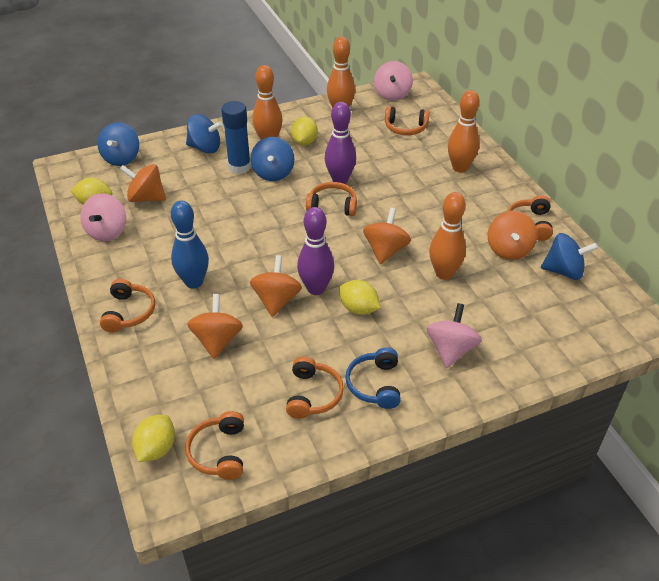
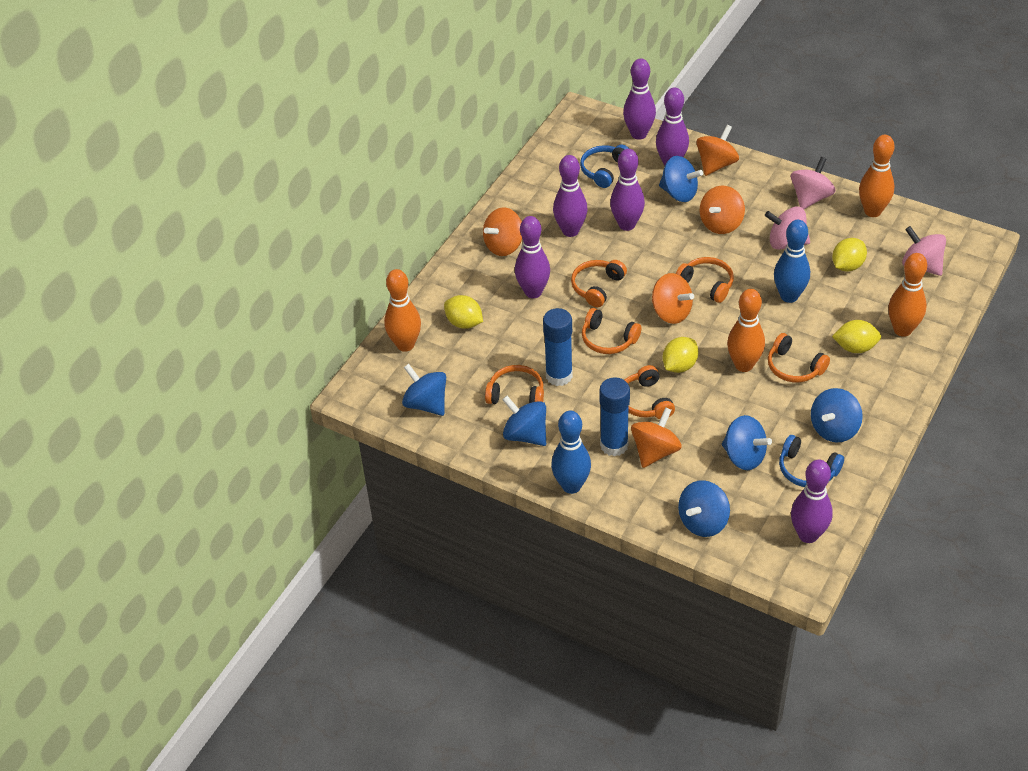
blue bowling pin: [171,201,209,289] = 1 -> [551,411,591,494] [774,220,810,303] = 2
blue glue stick: [221,101,251,174] = 1 -> [543,308,573,386] [599,377,630,456] = 2
blue headphones: [345,347,401,409] = 1 -> [580,145,629,188] [779,435,844,487] = 2
blue spinning top: [98,122,139,166] [186,114,223,154] [251,137,295,181] [541,233,598,280] = 4 -> [402,364,446,416] [502,396,546,446] [659,156,703,202] [678,480,730,537] [722,415,772,470] [811,388,863,442] = 6
purple bowling pin: [297,207,334,295] [325,102,356,184] = 2 -> [515,216,550,298] [553,155,588,237] [610,149,645,231] [623,58,656,140] [656,87,689,166] [791,460,833,543] = 6

